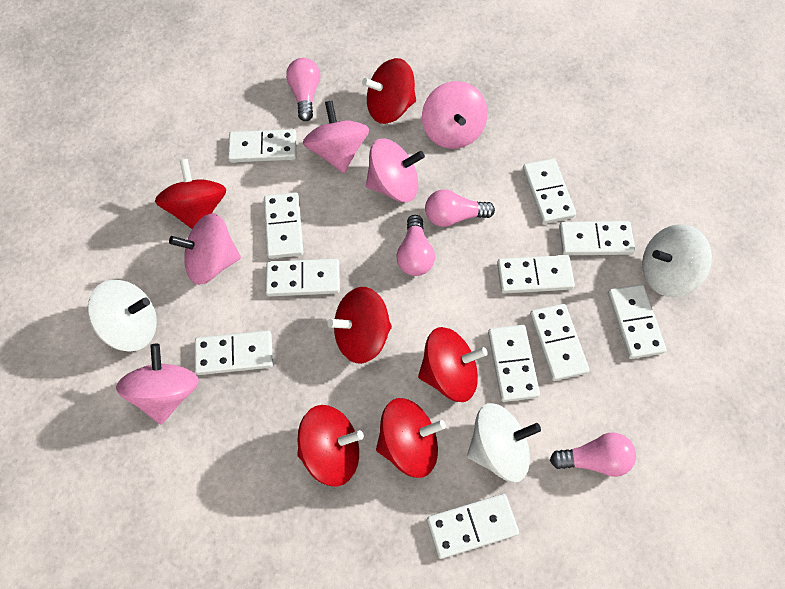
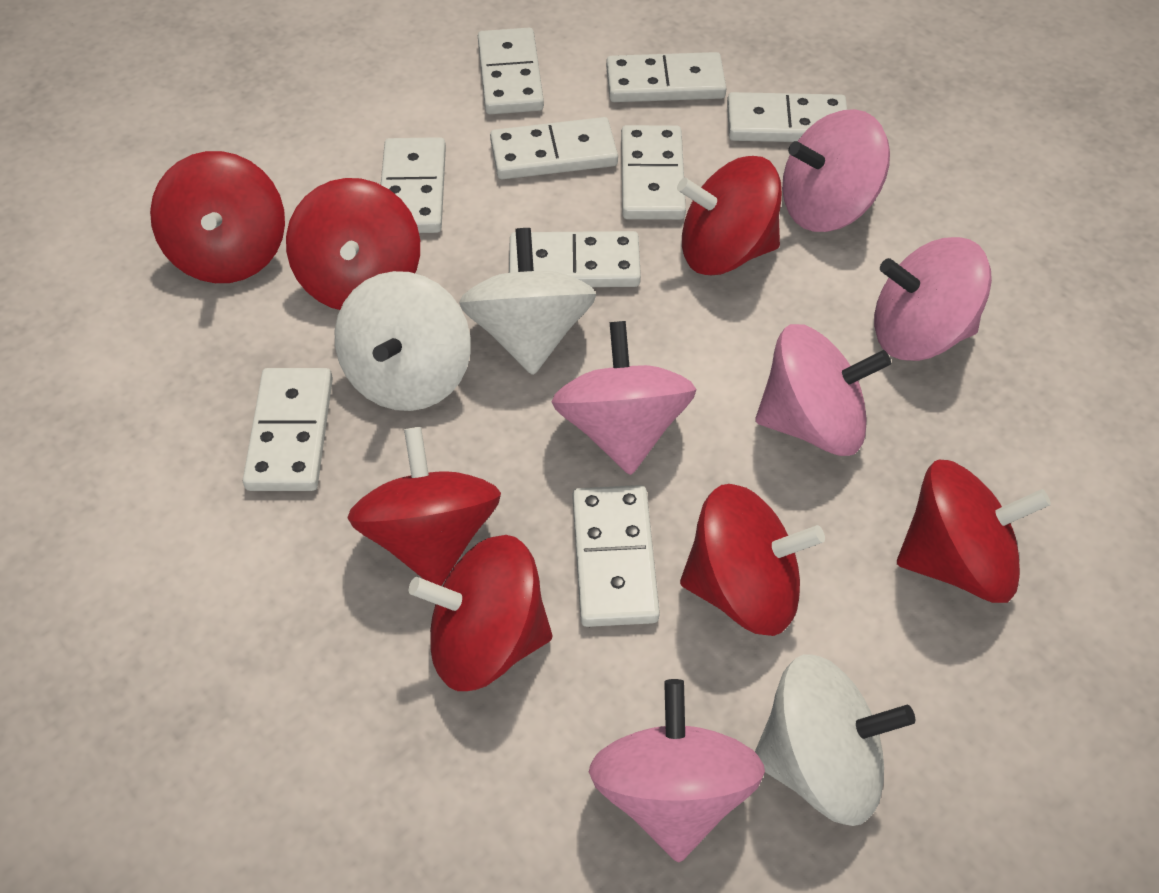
pink light bulb: [286,58,320,121] [396,215,435,276] [425,190,495,227] [550,433,636,477] = 4 -> none = 0
red spinning top: [155,159,226,229] [297,405,364,486] [327,287,392,364] [362,58,416,124] [376,398,446,478] [418,327,488,402] = 6 -> [150,151,285,283] [286,178,420,310] [347,427,501,586] [409,535,552,691] [677,156,782,275] [680,484,825,636] [897,460,1051,603] = 7
white domino: [195,331,273,375] [228,129,296,162] [264,192,303,259] [266,259,340,297] [427,494,519,559] [488,325,540,402] [497,255,575,294] [523,159,576,224] [530,304,589,381] [559,221,635,255] [608,284,666,359] = 11 -> [243,368,333,491] [381,137,446,233] [478,28,544,114] [490,117,618,179] [509,231,641,287] [573,485,660,627] [606,52,727,102] [621,125,686,220] [727,92,847,142] = 9

